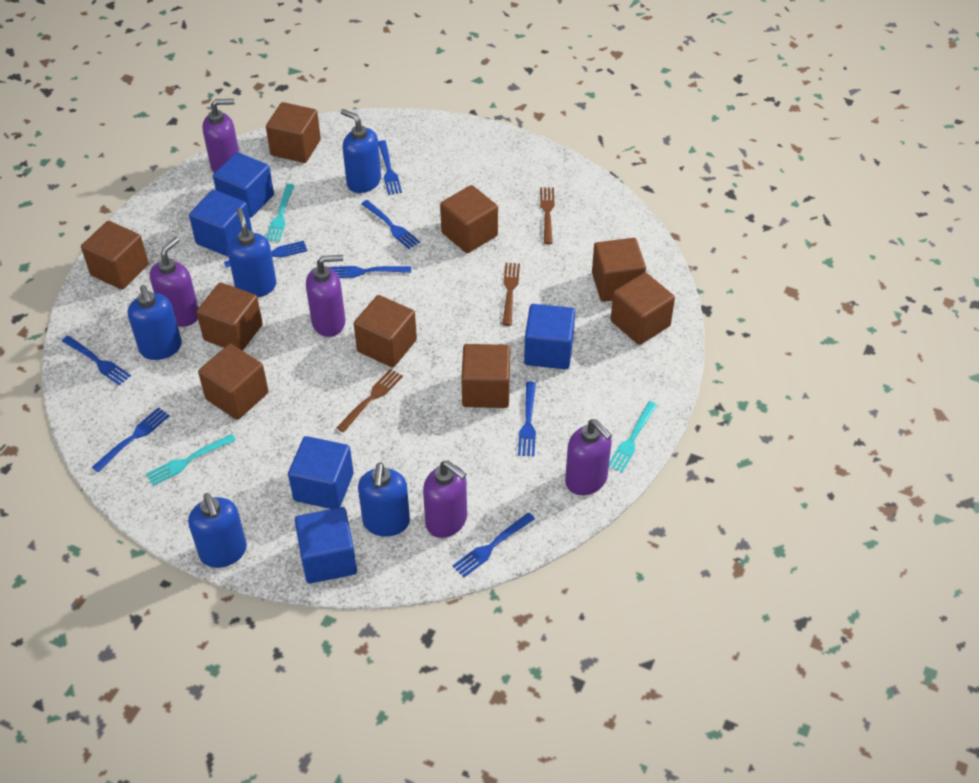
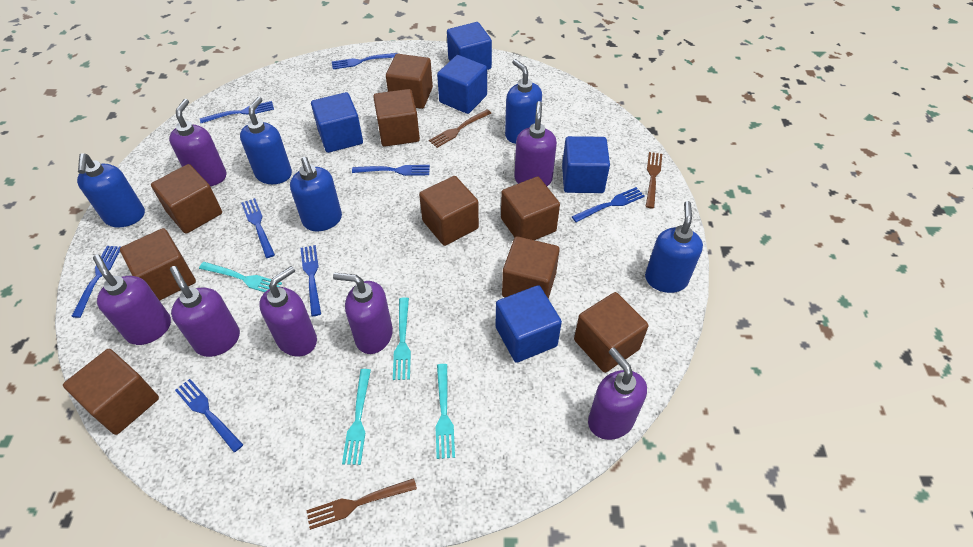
purple soap dispenser: [150,237,199,327] [203,99,239,173] [306,255,346,337] [423,460,467,538] [565,419,612,495] = 5 -> [93,255,171,345] [169,99,226,186] [170,266,240,357] [259,266,317,356] [333,273,393,354] [514,101,557,186] [588,348,647,440] = 7
turquoise fork: [146,434,236,486] [266,184,295,242] [609,401,657,473] = 3 -> [199,262,282,292] [342,369,371,465] [393,297,411,380] [435,364,455,459] = 4

